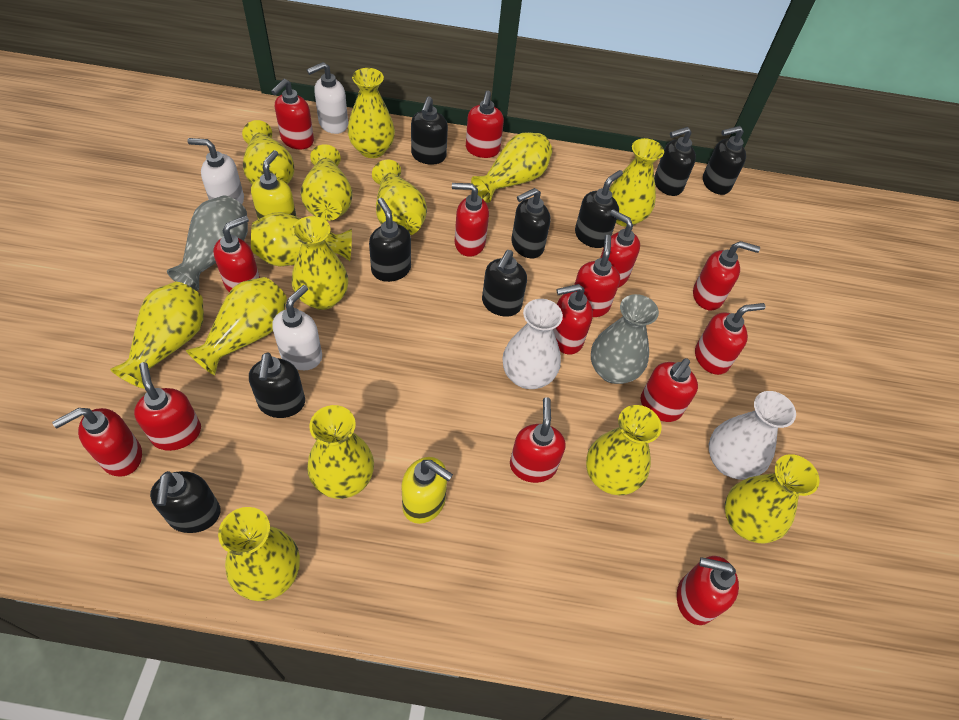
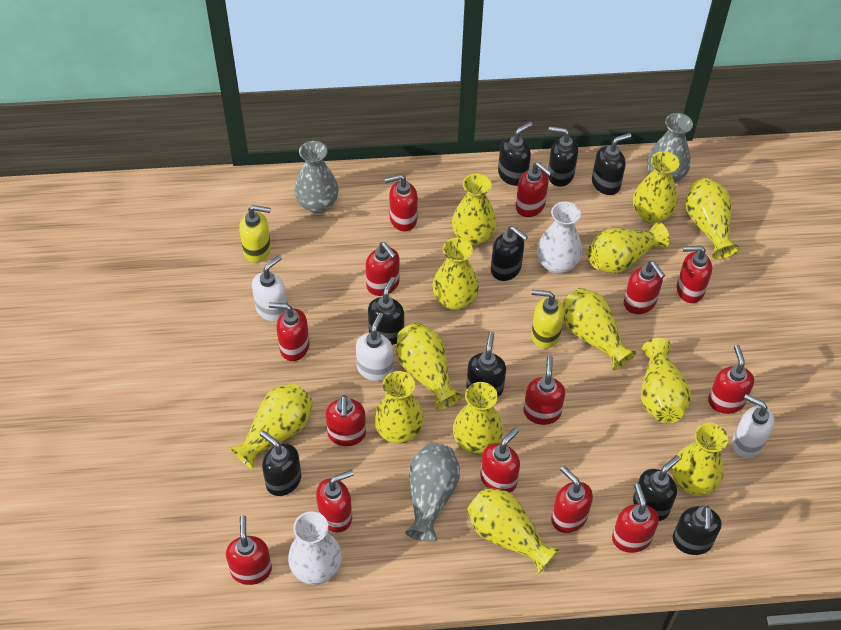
grey vase: [167,196,248,291] [591,294,659,384] = 2 -> [294,141,339,214] [405,443,460,541] [647,113,693,183] = 3
yellow vase: [110,282,204,389] [186,277,287,375] [218,507,300,601] [242,120,294,185] [251,212,352,267] [292,216,348,310] [301,144,353,221] [307,405,374,499] [348,68,395,158] [372,160,427,235] [471,132,552,203] [586,405,662,495] [609,138,664,227] [725,454,820,543] = 14 -> [230,383,313,469] [374,371,424,444] [396,323,463,411] [432,238,479,310] [452,173,497,246] [453,382,503,455] [467,487,560,574] [562,288,637,370] [588,222,670,274] [633,151,680,224] [641,338,691,423] [672,423,728,495] [686,178,740,260] = 13

